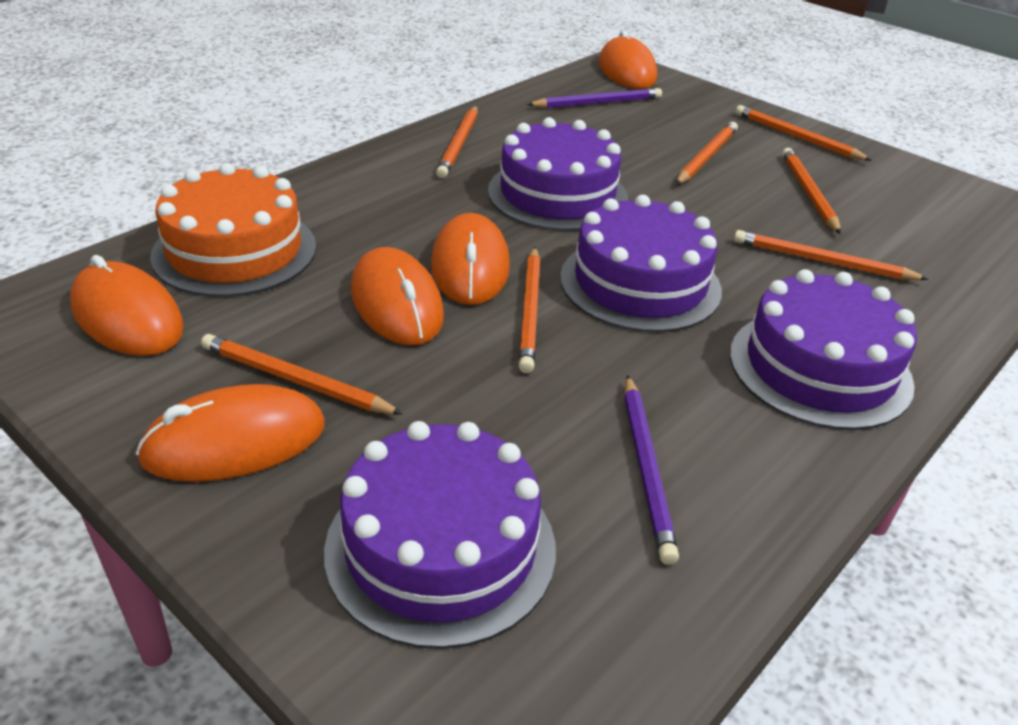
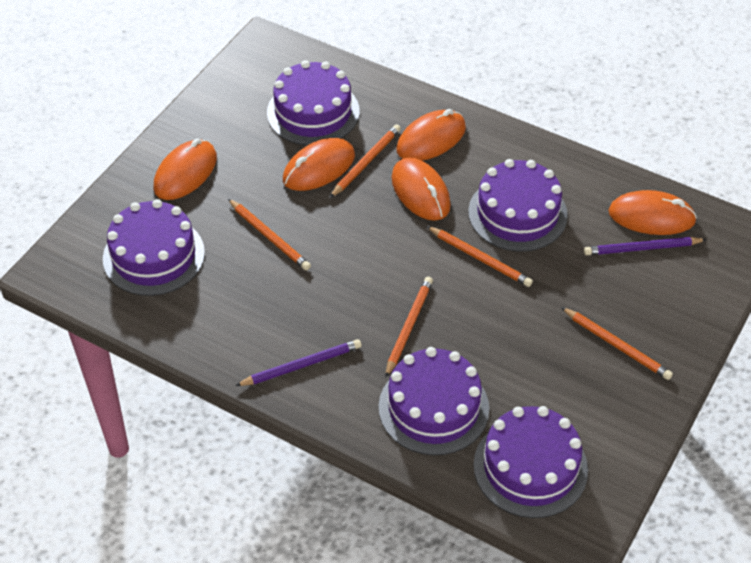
orange cake: [150,163,316,297] = 1 -> none = 0
orange pencil: [201,334,403,415] [436,106,478,178] [519,247,540,373] [676,122,738,185] [734,230,929,280] [735,105,872,161] [782,148,841,234] = 7 -> [228,199,311,270] [330,124,401,198] [385,277,433,378] [426,226,533,287] [561,307,673,380] = 5
purple cake: [324,421,556,649] [488,117,628,231] [560,195,722,332] [730,269,917,430] = 4 -> [103,199,205,296] [267,60,360,145] [379,347,489,455] [468,159,568,251] [473,406,588,518] = 5

